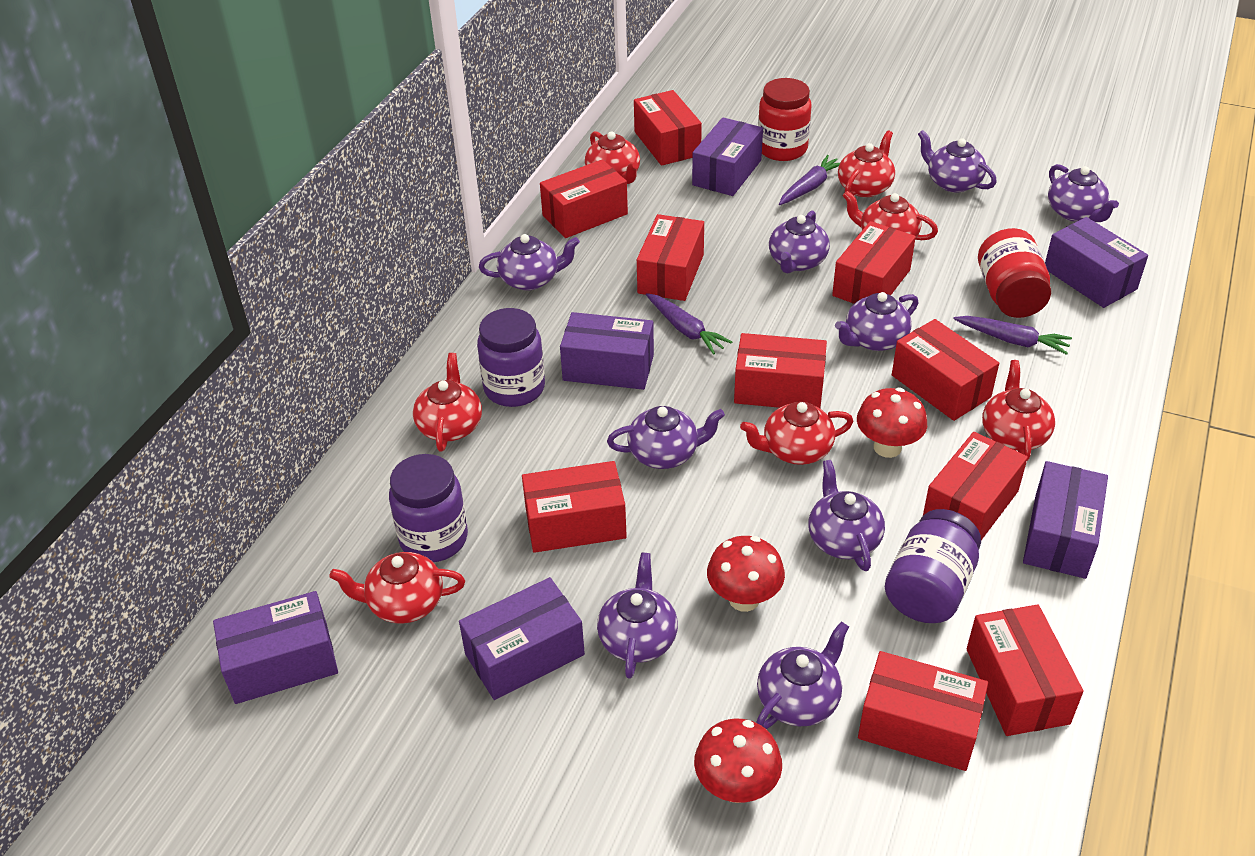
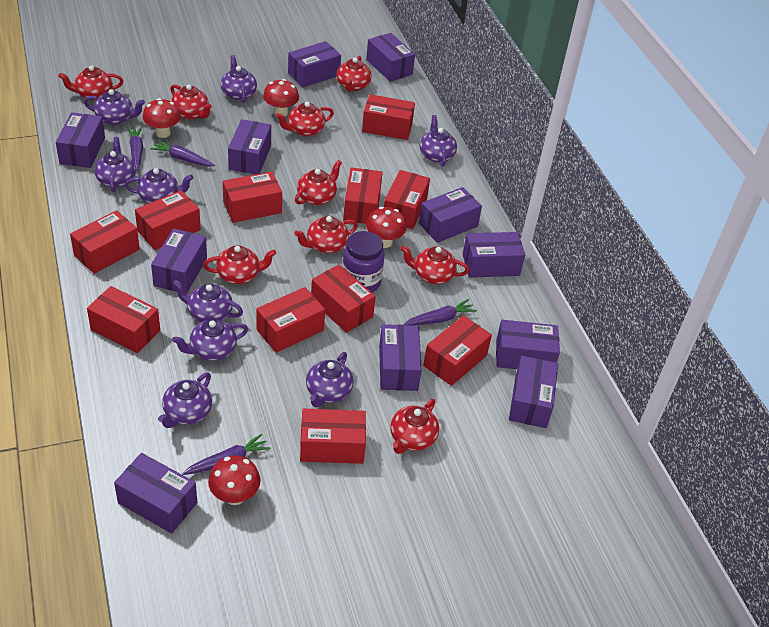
purple box: [213,591,338,704] [459,577,585,700] [560,312,654,390] [692,117,763,196] [1023,461,1108,579] [1045,217,1148,308] = 6 -> [56,112,105,168] [114,453,197,534] [151,228,207,293] [228,119,271,174] [288,41,341,87] [366,33,415,82] [379,324,422,391] [419,187,482,243] [463,232,525,278] [496,320,560,369] [509,356,558,428] = 11
purple carrot: [646,293,732,355] [779,155,840,205] [953,316,1072,355] = 3 -> [126,126,143,171] [150,140,215,167] [182,434,270,475] [403,299,477,325] = 4
purple jar: [389,454,468,562] [477,308,545,407] [885,509,981,623] = 3 -> [342,231,385,292] = 1
red box: [522,461,627,553] [540,159,628,238] [634,90,702,166] [637,214,704,301] [734,333,827,408] [832,221,916,304] [858,651,988,771] [892,319,999,421] [923,432,1028,540] [967,604,1084,736] = 10 -> [70,210,140,274] [87,286,160,353] [135,190,201,250] [223,172,282,223] [256,287,325,353] [300,408,366,464] [311,265,376,333] [343,168,383,224] [362,94,415,140] [384,170,430,229] [423,315,492,386] = 11
red jar: [758,78,812,161] [978,228,1051,318] = 2 -> none = 0
red mushroom: [694,718,782,803] [707,536,785,612] [857,388,927,458] = 3 -> [143,98,181,138] [208,456,261,505] [263,79,299,117] [366,207,407,248] = 4
red teapot: [329,552,465,624] [413,353,482,452] [585,131,640,184] [740,401,854,465] [838,130,895,197] [842,191,938,240] [982,360,1055,461] = 7 -> [58,65,123,101] [170,84,212,120] [203,246,276,284] [276,102,334,137] [294,216,358,253] [295,160,342,205] [336,56,372,92] [390,399,439,454] [401,245,469,284] = 9

